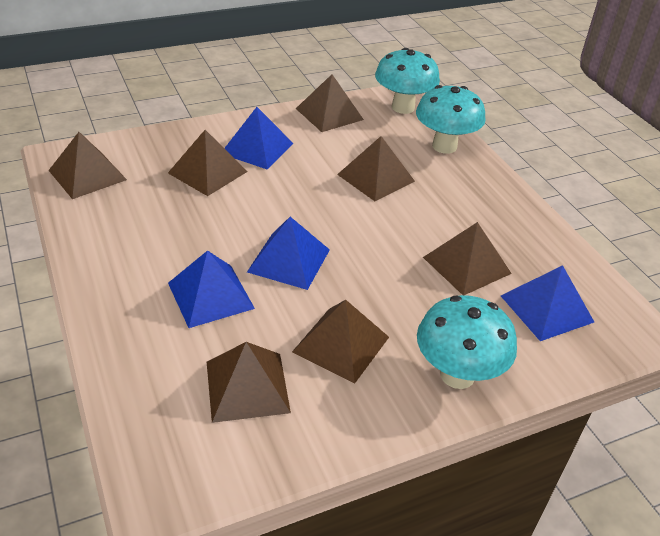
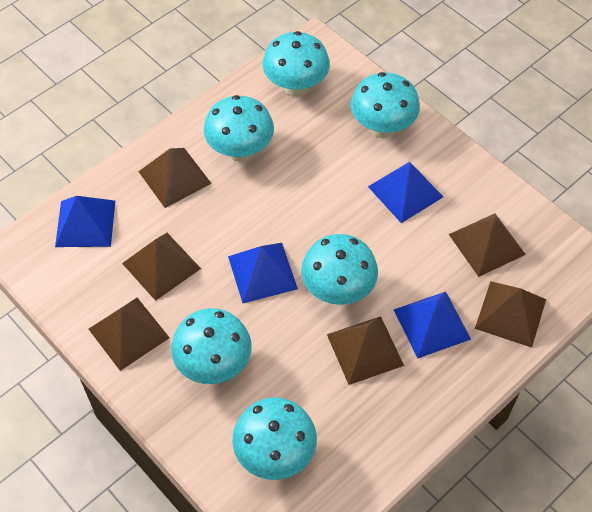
brown pyramid: [48,132,127,199] [168,130,248,196] [207,342,291,423] [292,300,389,384] [296,74,364,132] [337,136,415,201] [423,222,512,295] = 7 -> [89,298,170,371] [122,233,201,301] [138,148,212,208] [327,316,404,385] [449,213,526,277] [475,281,546,348] = 6
turquoise mushroom: [375,48,440,114] [416,85,486,154] [417,295,517,389] = 3 -> [171,308,252,384] [204,95,274,162] [232,397,317,480] [262,31,330,97] [301,234,378,305] [351,72,420,138] = 6

